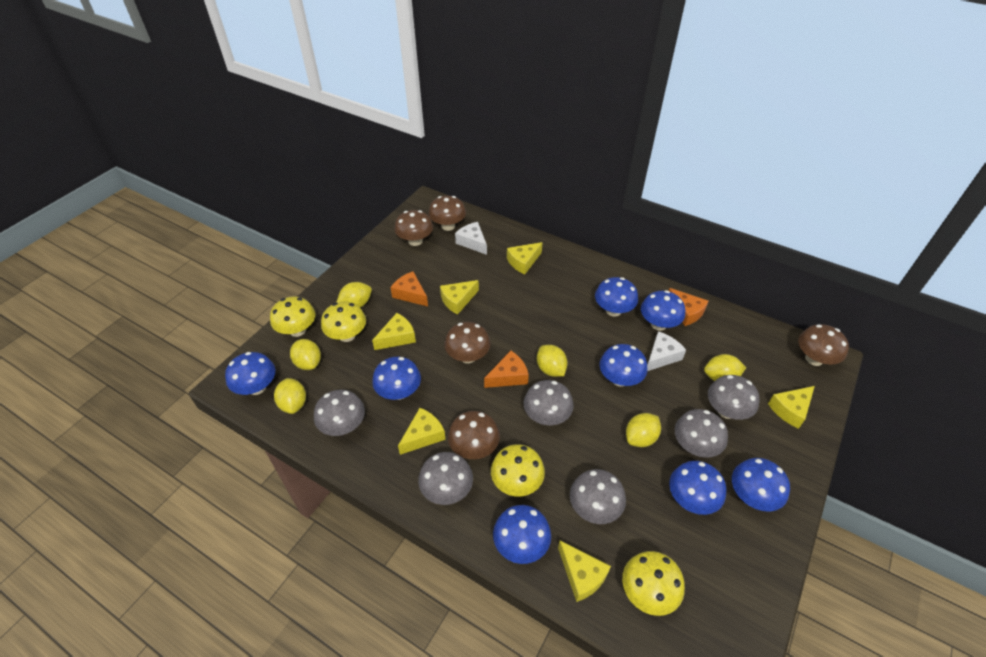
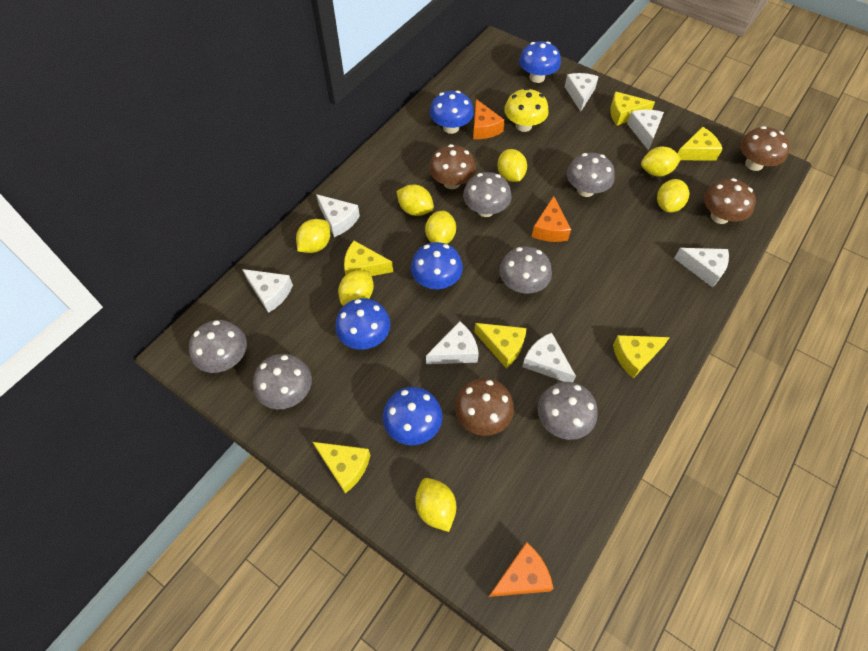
blue mushroom: [225,352,275,395] [372,357,421,400] [493,505,551,564] [595,277,638,317] [600,344,647,387] [641,290,685,331] [669,461,726,515] [732,458,790,511] = 8 -> [335,298,391,350] [383,387,443,445] [411,242,463,289] [430,91,474,134] [519,41,561,83] = 5
brown mushroom: [394,210,433,246] [428,196,466,231] [444,322,491,363] [448,411,500,459] [798,324,849,366] = 5 -> [429,144,476,189] [455,378,514,436] [704,178,756,224] [740,126,790,171] = 4
white cheese: [455,222,487,255] [647,331,686,371] = 2 -> [242,269,293,313] [316,194,360,237] [426,321,479,364] [522,333,576,382] [565,73,599,112] [627,110,664,151] [674,248,729,288] = 7
yellow lemon: [274,378,306,414] [290,339,321,370] [336,282,372,308] [537,345,568,377] [626,413,661,447] [704,354,746,381] = 6 -> [296,219,331,253] [338,270,374,306] [396,184,434,216] [415,478,456,532] [425,211,456,244] [497,149,527,182] [641,147,681,176] [657,179,689,212] = 8
yellow mushroom: [270,297,316,337] [321,302,366,342] [491,444,545,497] [622,551,685,616] = 4 -> [504,88,549,132] = 1

